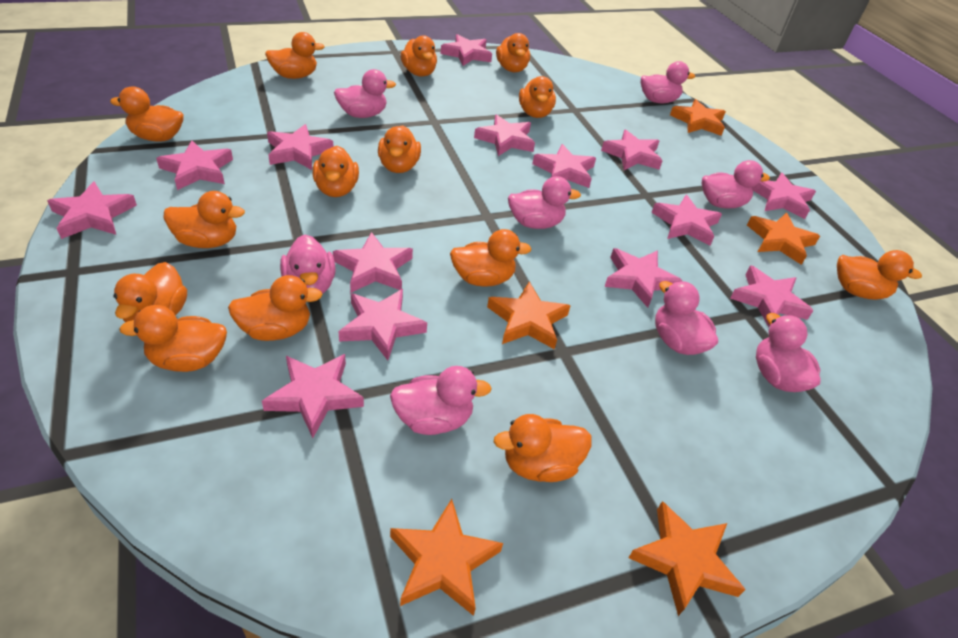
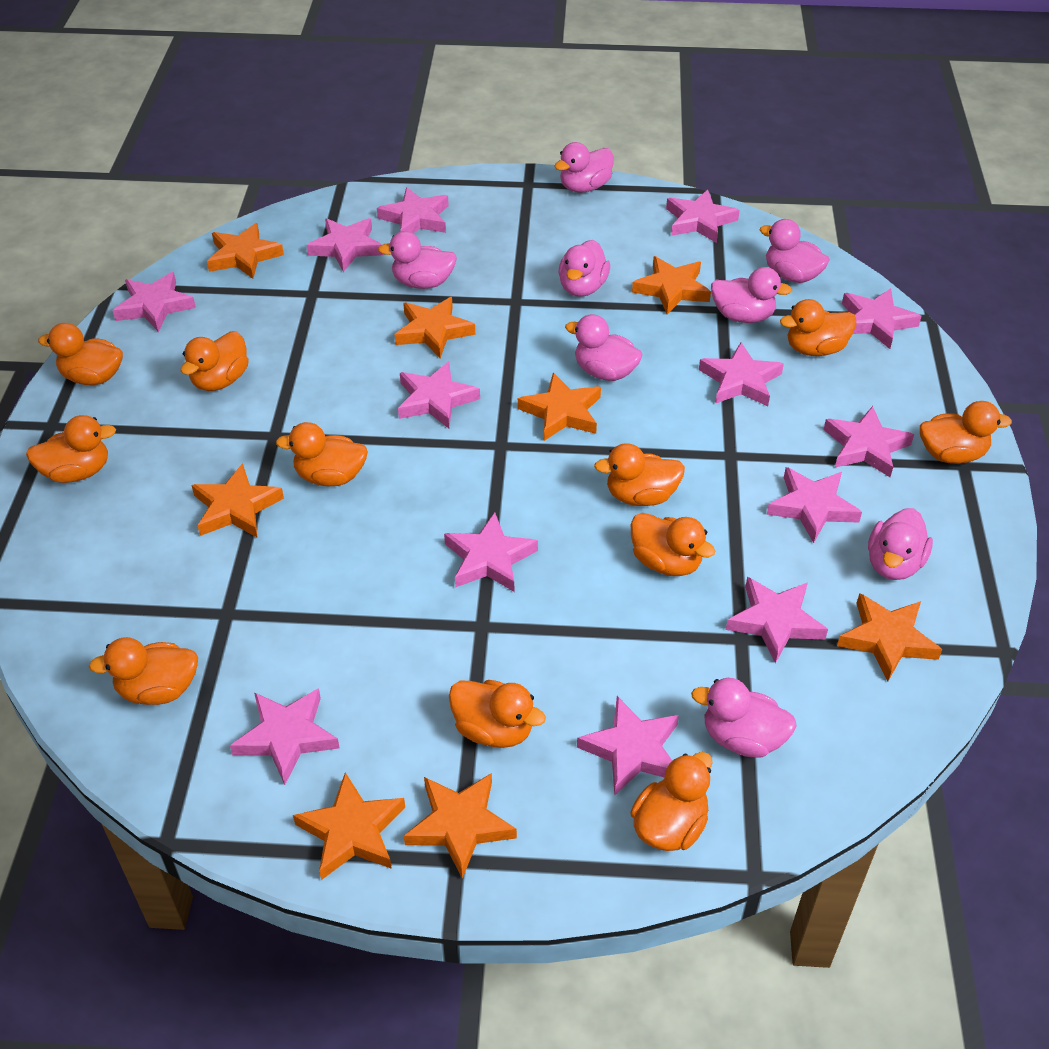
orange duck: [110,87,184,142] [113,262,187,322] [119,305,227,372] [164,191,245,248] [228,275,323,341] [265,32,325,79] [313,146,359,197] [378,125,421,173] [400,35,437,77] [450,229,532,287] [494,414,592,482] [496,33,530,72] [519,76,556,118] [837,250,922,300] = 14 -> [26,415,116,483] [38,323,123,385] [89,637,198,705] [181,331,249,391] [276,422,368,486] [449,680,546,748] [594,443,685,506] [630,752,713,851] [631,513,715,576] [780,299,857,356] [920,401,1012,464] = 11
orange star: [390,499,503,616] [487,282,570,350] [628,501,746,616] [670,99,726,136] [747,213,820,265] = 5 -> [191,463,284,537] [207,223,284,279] [293,773,405,880] [395,297,475,358] [404,773,517,879] [518,373,601,441] [632,256,711,315] [837,593,942,682] = 8
pink star: [47,182,137,239] [156,140,233,190] [262,354,364,438] [267,124,334,170] [333,232,413,293] [338,289,427,360] [440,34,492,66] [474,114,535,156] [532,144,596,188] [601,130,662,170] [605,248,682,308] [651,195,722,246] [730,265,814,327] [752,173,816,219] = 14 -> [113,272,196,332] [230,688,340,785] [306,218,383,272] [377,187,449,233] [398,361,480,429] [444,512,538,592] [577,696,679,796] [666,189,740,243] [699,343,784,406] [726,577,828,663] [767,467,862,543] [823,406,914,477] [842,288,922,349] = 13

